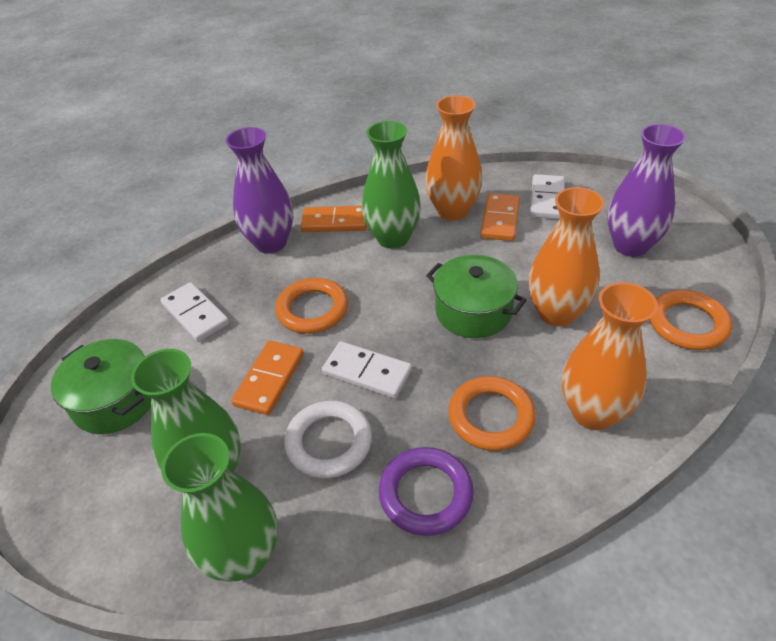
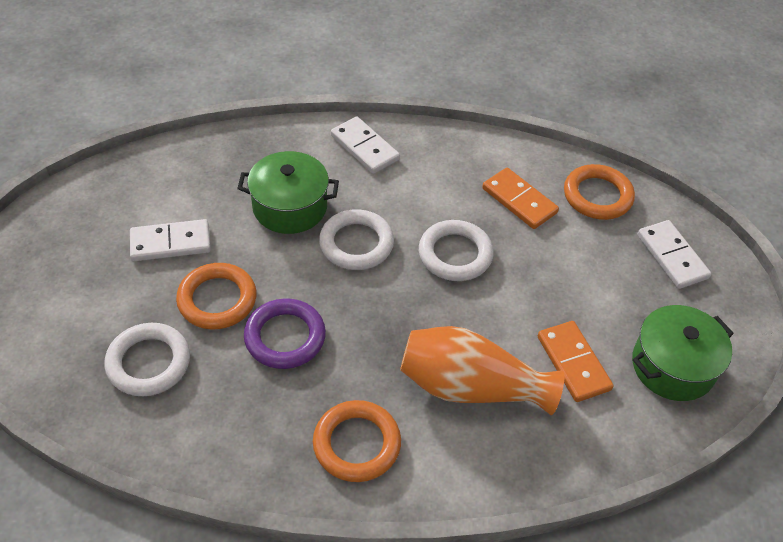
green vase: [131,349,241,472] [161,433,278,582] [362,121,421,249] = 3 -> none = 0
orange domino: [231,341,304,415] [300,206,367,232] [480,193,520,241] = 3 -> [482,168,559,229] [538,321,614,402] = 2
orange vase: [425,95,482,221] [528,187,604,327] [562,282,658,430] = 3 -> [400,326,565,415] = 1
purple vase: [226,127,293,253] [607,124,686,257] = 2 -> none = 0
white ring: [284,400,372,478] = 1 -> [104,323,190,396] [319,209,394,270] [419,220,494,281] = 3

